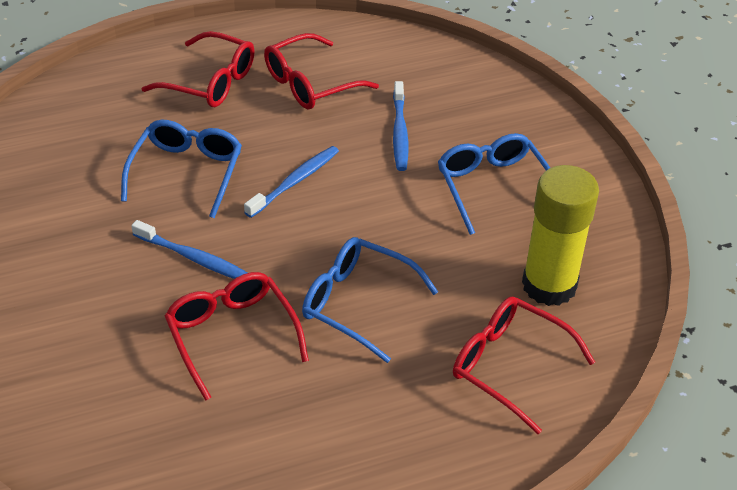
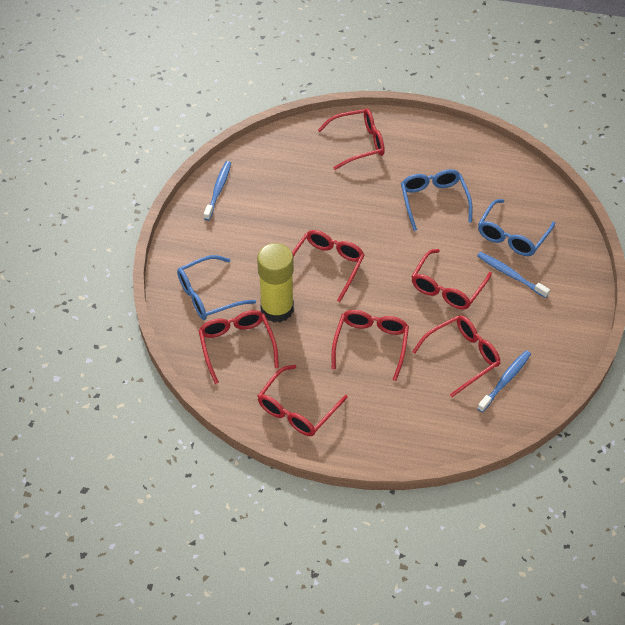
red glasses: [142,31,255,107] [165,272,309,401] [264,33,379,109] [453,297,595,434] = 4 -> [198,310,279,384] [258,365,348,436] [292,230,365,302] [318,109,385,170] [332,310,409,381] [411,249,492,310] [412,315,500,397] = 7

